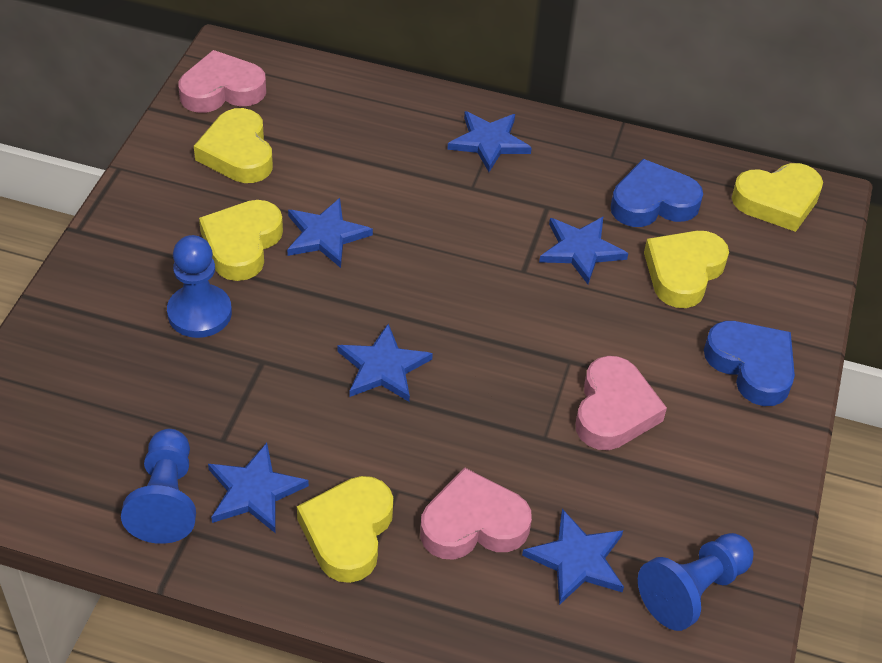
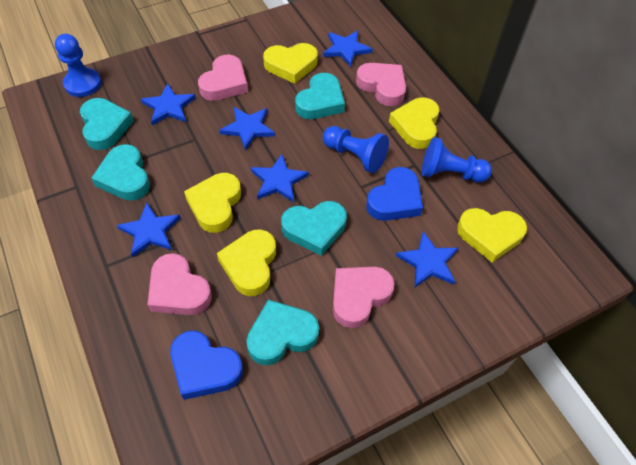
pink heart: [178,50,266,113] [420,467,532,560] [576,356,667,450] = 3 -> [147,253,212,315] [198,55,248,101] [333,267,395,328] [356,63,406,106] = 4
turquoise heart: none = 0 -> [80,98,134,150] [91,144,150,201] [246,300,319,365] [281,201,347,256] [295,73,345,119] = 5

